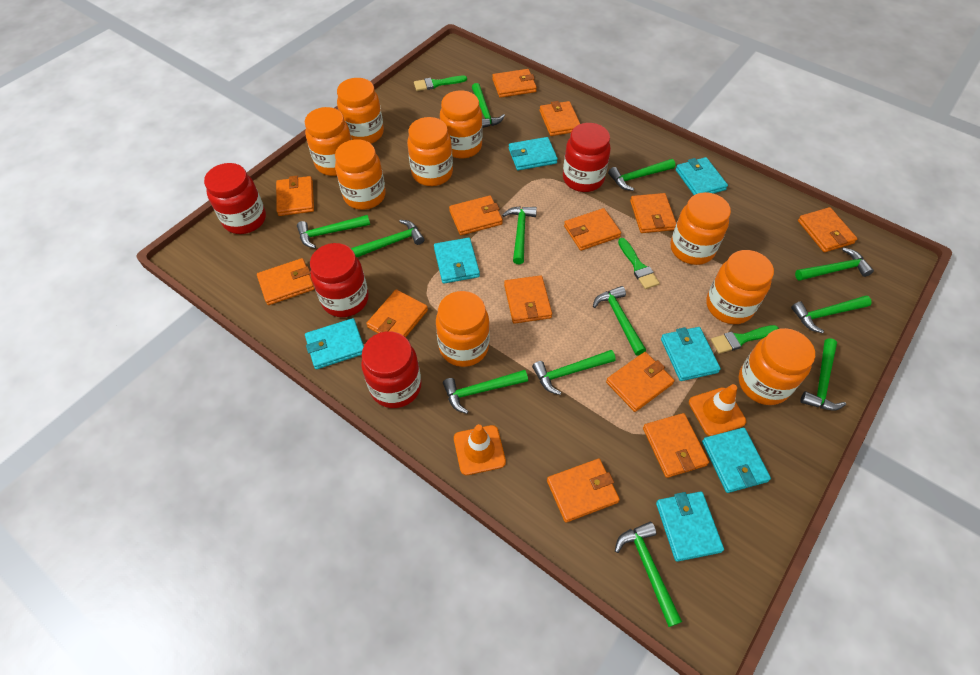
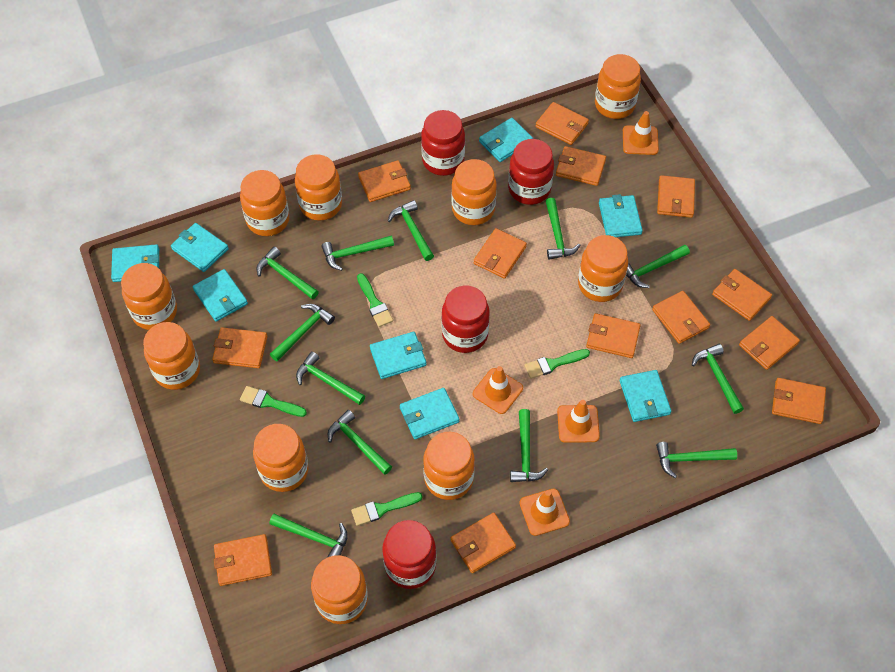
green brush: [414,76,467,91] [618,238,660,289] [711,325,779,354] = 3 -> [240,386,307,417] [351,492,423,526] [357,273,393,327] [524,349,590,379] = 4
orange jar: [305,107,352,176] [335,140,386,210] [337,78,384,144] [407,117,453,186] [436,291,490,367] [440,90,483,158] [671,192,731,265] [706,250,774,324] [739,328,815,405] = 9 -> [121,263,177,330] [143,322,200,390] [240,170,289,236] [253,424,309,492] [295,154,342,221] [311,555,368,624] [423,432,475,500] [451,159,497,225] [578,235,628,302] [595,54,641,119] = 10
orange traffic cone: [454,424,506,475] [689,384,746,436] = 2 -> [473,366,523,414] [519,489,570,536] [557,400,600,443] [623,111,659,155] = 4
turquoise wallet: [305,318,364,369] [434,238,480,284] [509,137,558,170] [656,492,724,562] [661,327,721,381] [676,157,728,195] [702,428,771,493] = 7 -> [111,244,159,282] [171,223,229,272] [193,269,248,321] [370,332,426,379] [400,388,459,439] [479,118,533,162] [599,194,643,237] [619,370,671,422] = 8

